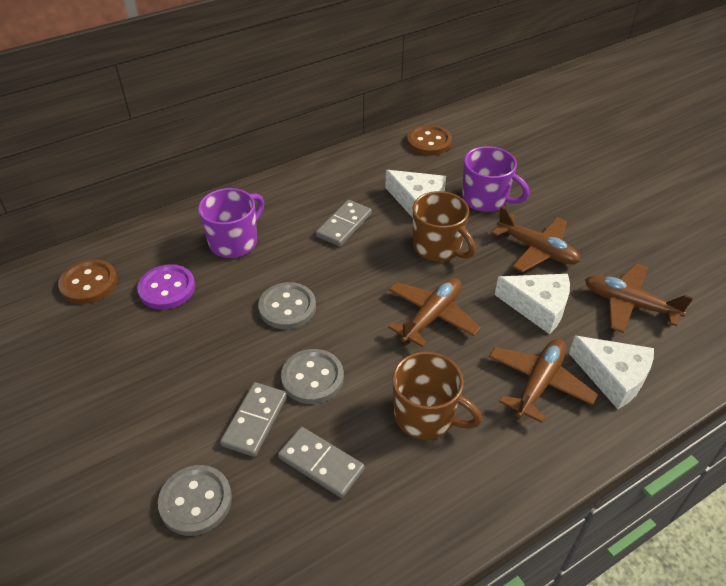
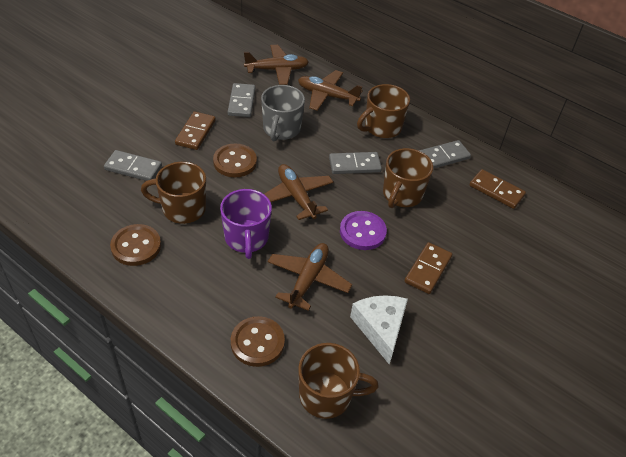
brown button: [58,259,117,304] [407,125,452,155] = 2 -> [110,224,161,266] [213,144,257,177] [231,316,285,367] = 3
brown domino: none = 0 -> [175,111,216,150] [405,242,452,294] [470,169,526,209] = 3
brown mug: [392,352,482,440] [413,191,476,261] = 2 -> [141,162,206,224] [298,343,379,419] [357,84,410,138] [383,148,433,208] = 4
grey button: [158,465,232,536] [258,282,316,329] [281,349,344,404] = 3 -> none = 0
grey domino: [220,382,287,457] [278,427,365,498] [316,200,372,246] = 3 -> [104,150,162,181] [228,83,255,117] [329,152,382,174] [419,140,471,169] = 4
grey mug: none = 0 -> [261,85,305,142] = 1
purple mug: [198,188,264,258] [462,146,529,212] = 2 -> [220,189,272,259] = 1
white cheese: [385,170,446,218] [495,274,570,334] [569,336,654,409] = 3 -> [350,295,408,365] = 1

